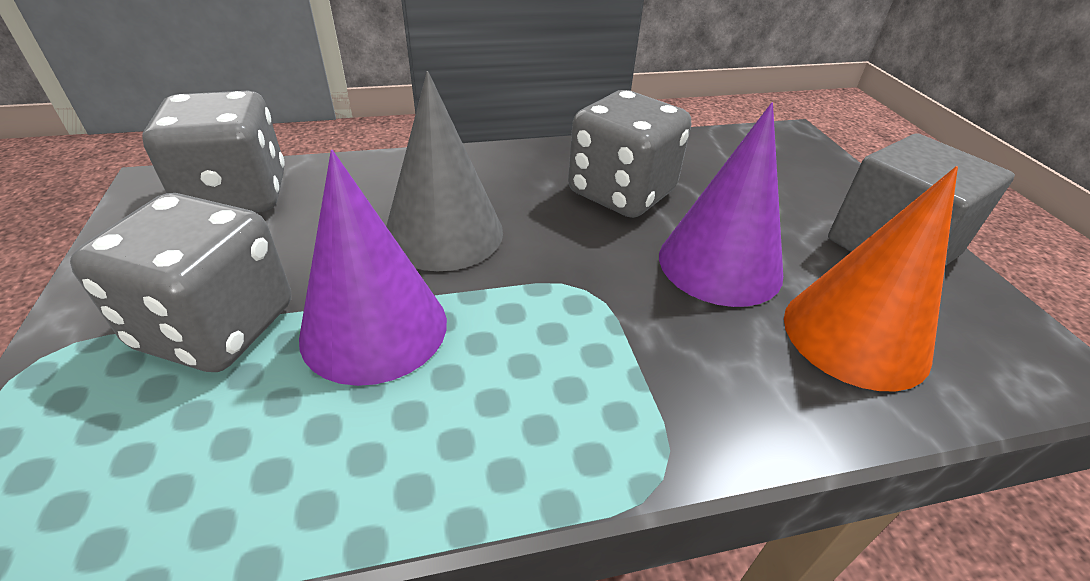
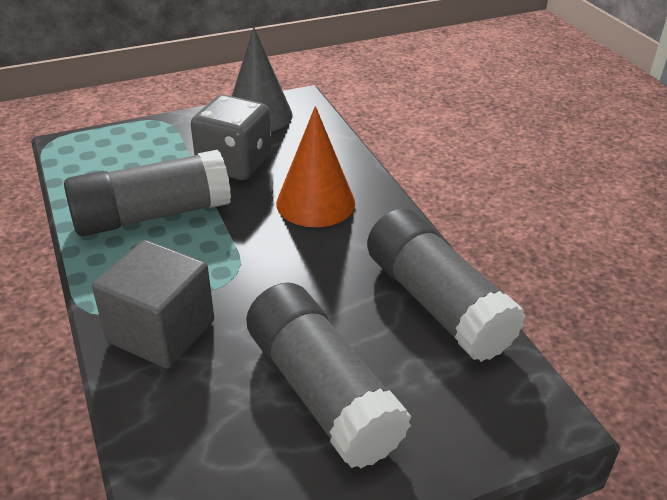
grey dice: [70,193,291,372] [142,91,285,212] [568,90,691,218] = 3 -> [191,95,271,180] = 1
grey glue stick: none = 0 -> [64,150,231,236] [246,282,411,469] [367,208,526,362] = 3
purple cone: [299,150,447,386] [659,102,783,307] = 2 -> none = 0

